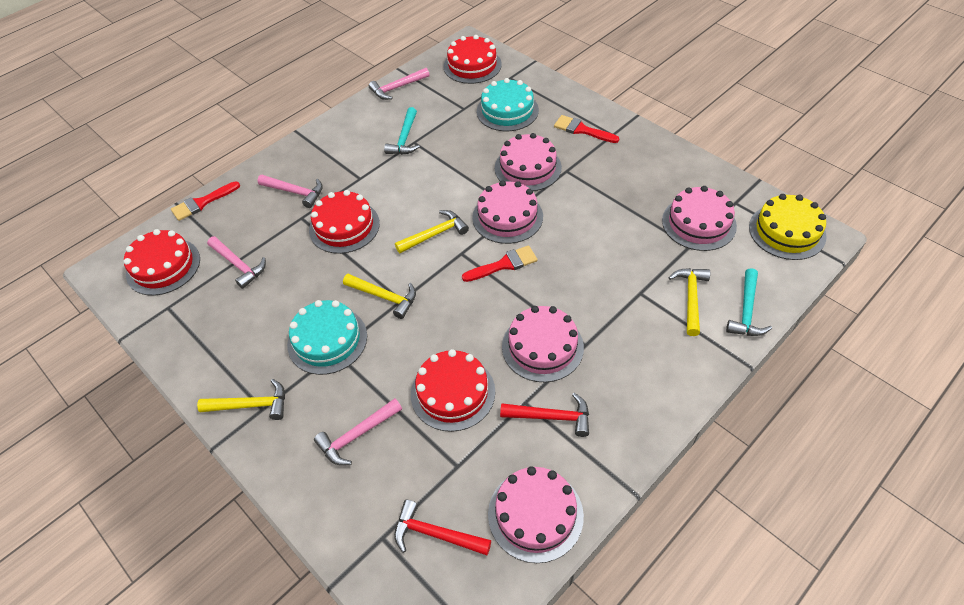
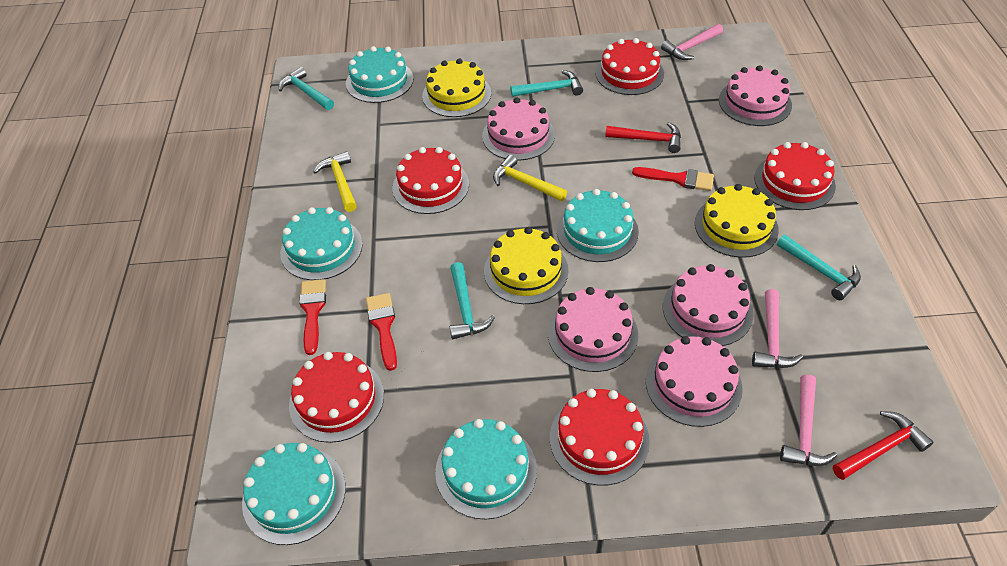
pink hammer: [207,236,266,289] [257,175,323,208] [314,398,402,465] [369,68,430,100] = 4 -> [661,24,723,60] [752,289,803,368] [780,374,837,466] = 3
red cake: [124,229,200,296] [309,190,380,254] [411,349,495,432] [444,35,502,84] = 4 -> [289,352,384,443] [392,147,469,214] [550,389,650,485] [595,38,664,95] [755,142,836,210] = 5
turquoise cake: [287,300,367,375] [477,78,539,131] = 2 -> [242,443,346,545] [280,207,363,280] [346,46,413,103] [435,419,537,520] [557,189,639,262] = 5
turquoise hammer: [384,107,420,155] [726,268,772,336] = 2 -> [279,67,334,110] [450,262,495,339] [510,70,583,97] [777,235,861,300] = 4
yellow cake: [749,194,827,260] = 1 -> [422,58,491,117] [484,227,569,304] [695,184,779,258] = 3
yellow hammer: [197,379,285,420] [343,274,416,319] [395,210,469,253] [668,268,710,336] = 4 -> [314,151,357,212] [493,155,567,201] = 2

